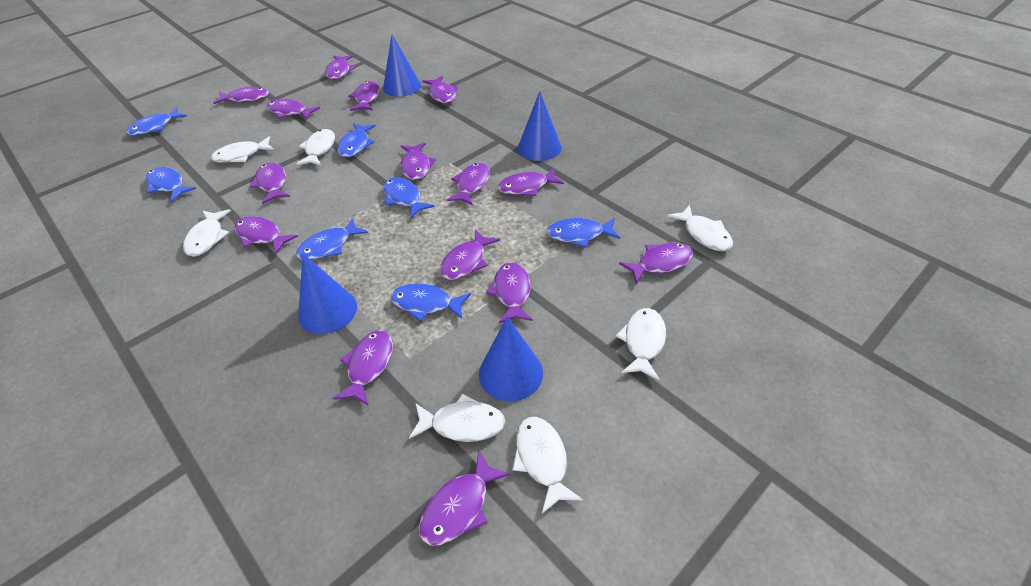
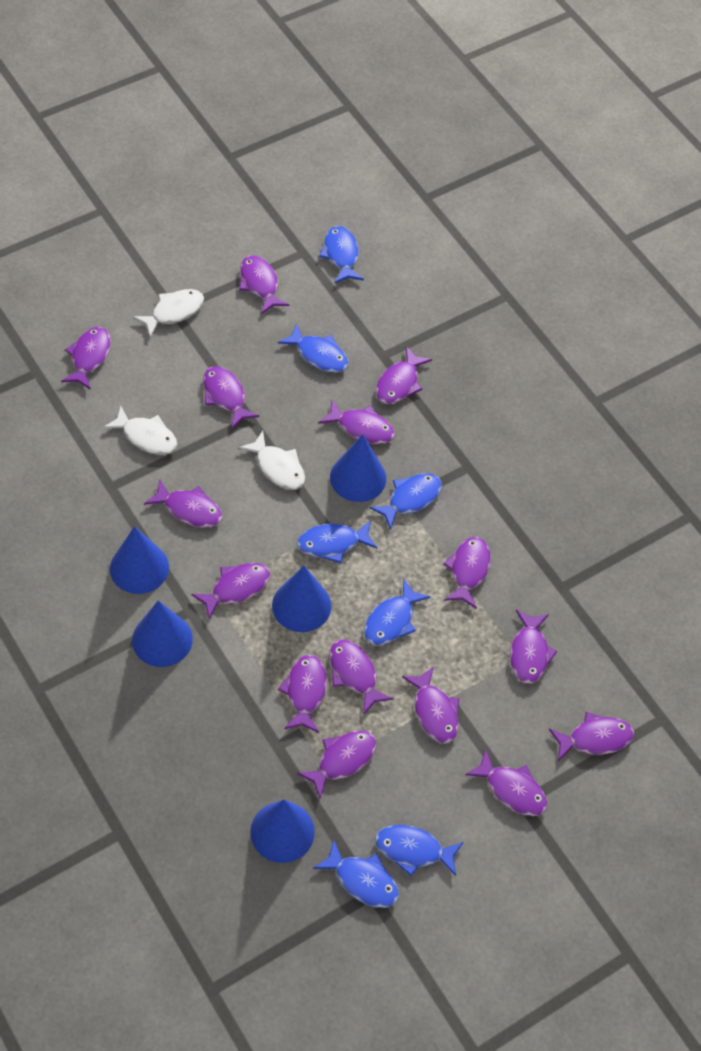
blue cone: [298,254,357,334] [383,35,421,97] [479,317,543,401] [518,91,562,161] = 4 -> [110,526,169,594] [132,600,193,667] [250,800,315,863] [272,566,331,632] [330,434,386,502] = 5
white fish: [183,209,231,257] [211,136,275,163] [296,129,335,165] [409,394,505,442] [512,417,583,514] [616,308,666,380] [668,205,733,251] = 7 -> [103,406,177,455] [133,289,204,337] [239,431,305,490] = 3

